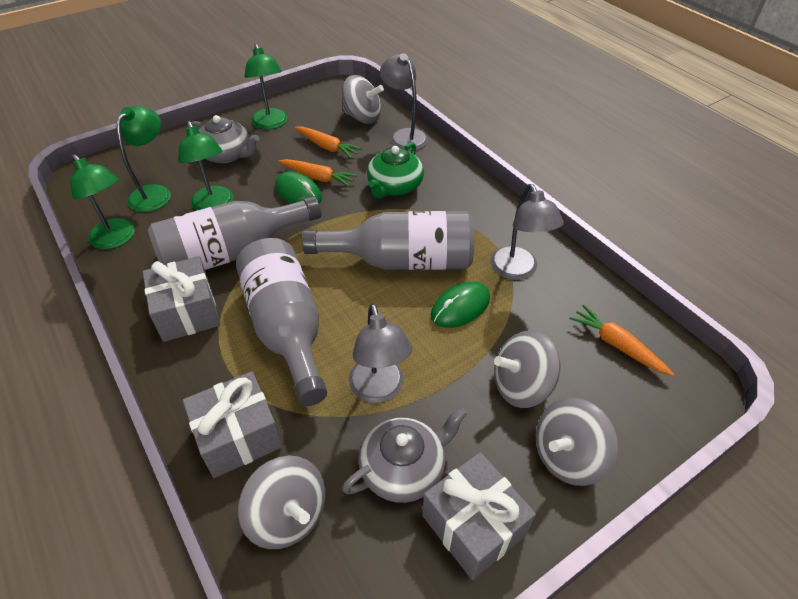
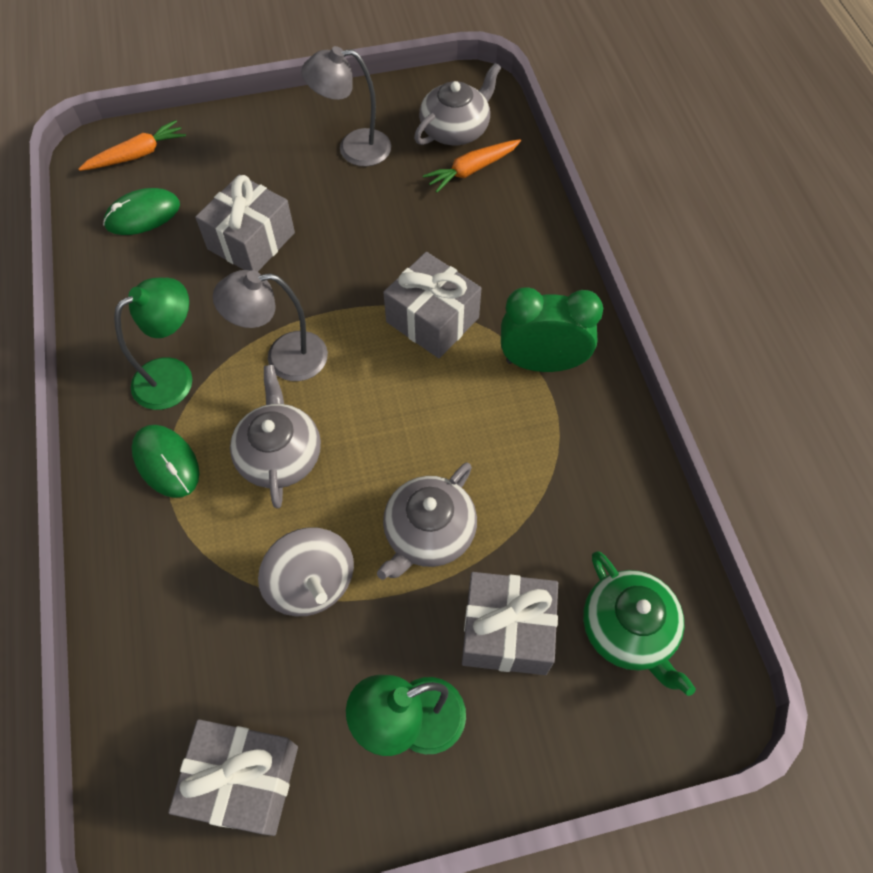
green clock: none = 0 -> [501,287,603,372] = 1
green lamp: [70,154,135,249] [116,106,171,212] [178,121,234,211] [245,44,288,130] = 4 -> [114,278,192,410] [346,675,466,756] = 2
grey bottle: [148,196,321,270] [236,238,327,406] [302,211,474,270] = 3 -> none = 0
grey gift: [143,256,220,342] [183,371,283,478] [422,452,536,580] = 3 -> [168,719,298,836] [195,175,295,272] [383,252,481,358] [462,572,558,675] = 4
grey lamp: [349,303,412,403] [380,53,428,151] [490,184,564,280] = 3 -> [213,270,328,381] [301,46,391,166] = 2
grey spinning top: [238,456,325,549] [342,75,384,124] [494,330,560,408] [536,398,618,486] = 4 -> [258,527,354,616] = 1
grey teapot: [191,115,259,163] [342,407,468,503] = 2 -> [230,365,321,508] [377,462,477,580] [414,63,501,145] = 3
orange carrot: [278,159,358,187] [295,126,362,159] [570,305,674,376] = 3 -> [78,120,186,171] [423,139,521,193] = 2

